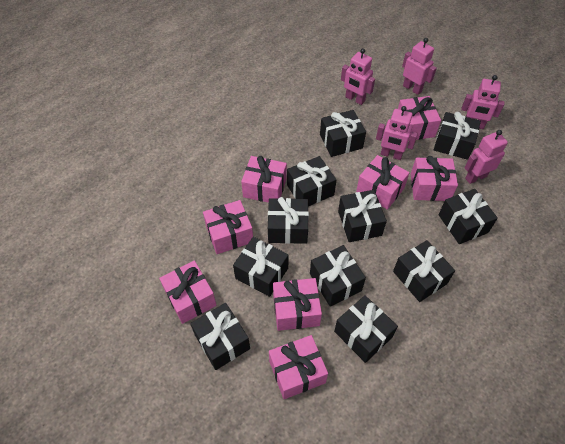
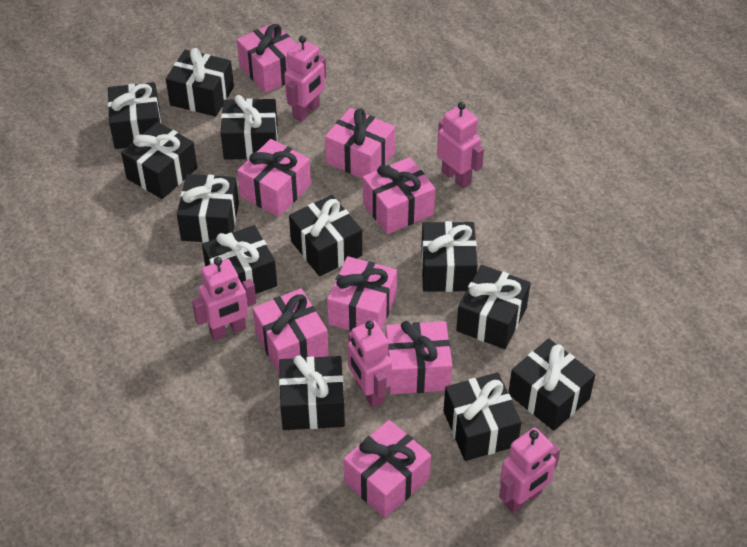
black gift: [190,303,250,370] [233,237,289,297] [268,197,309,244] [287,156,336,206] [310,245,366,307] [320,110,366,157] [334,295,398,363] [338,190,387,242] [393,240,455,302] [434,112,481,160] [438,189,498,244] = 11 -> [108,82,161,149] [121,122,197,199] [166,48,234,117] [177,174,239,243] [202,225,277,294] [221,95,278,160] [279,355,345,430] [289,195,362,276] [421,221,477,292] [444,372,522,461] [456,265,530,349] [508,338,595,431] = 12

